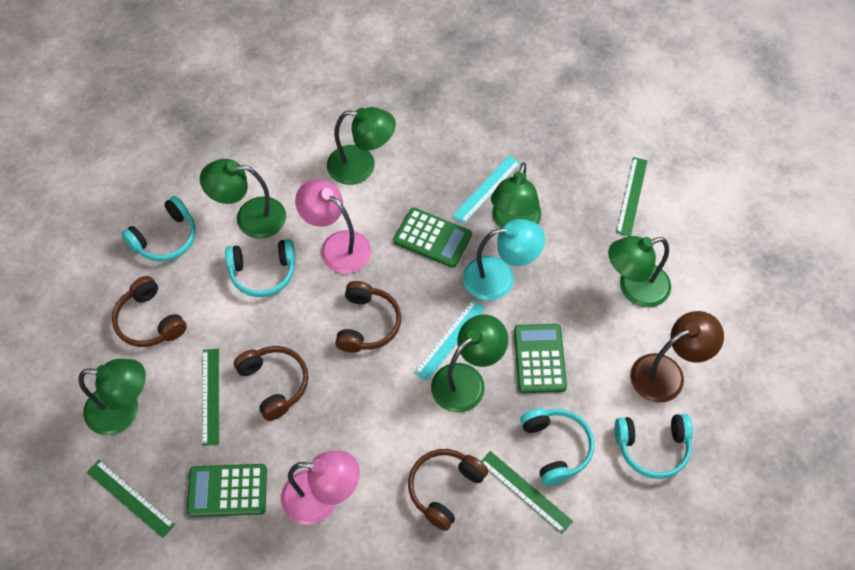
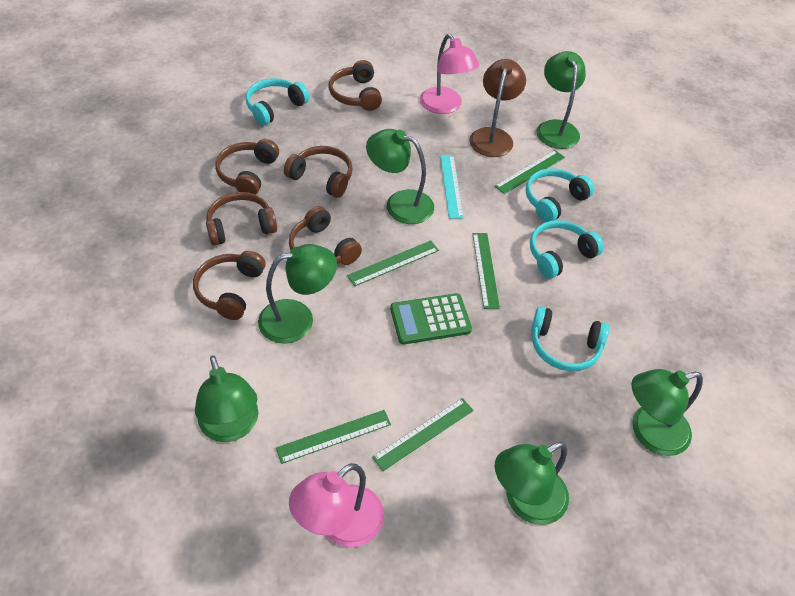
brown headphones: [112,276,187,347] [234,346,308,421] [335,281,401,353] [408,449,488,531] = 4 -> [193,251,266,320] [206,192,277,246] [215,139,279,195] [284,146,353,198] [289,206,362,265] [329,60,382,111] = 6
green calculator: [187,464,267,517] [394,208,472,268] [514,324,567,393] = 3 -> [390,293,472,345] = 1
green ruler: [87,460,175,538] [202,349,219,446] [481,451,573,534] [616,157,648,236] = 4 -> [276,410,391,464] [347,240,439,286] [372,398,474,471] [473,233,500,309] [495,150,565,194] = 5
turquoise lamp: [463,219,545,301] = 1 -> none = 0
turquoise ruler: [414,300,485,381] [453,156,520,224] = 2 -> [440,155,464,219] = 1

